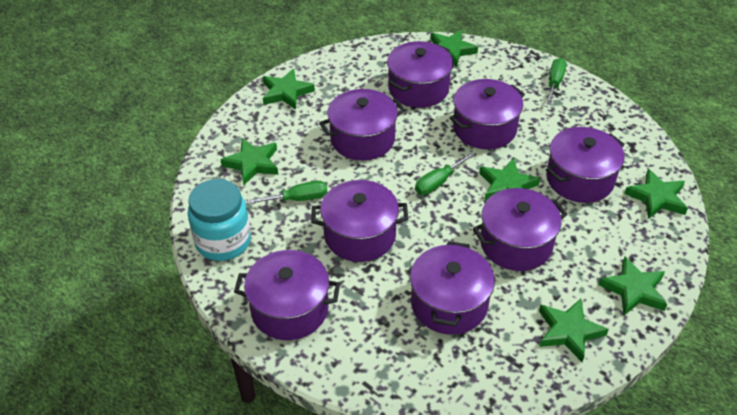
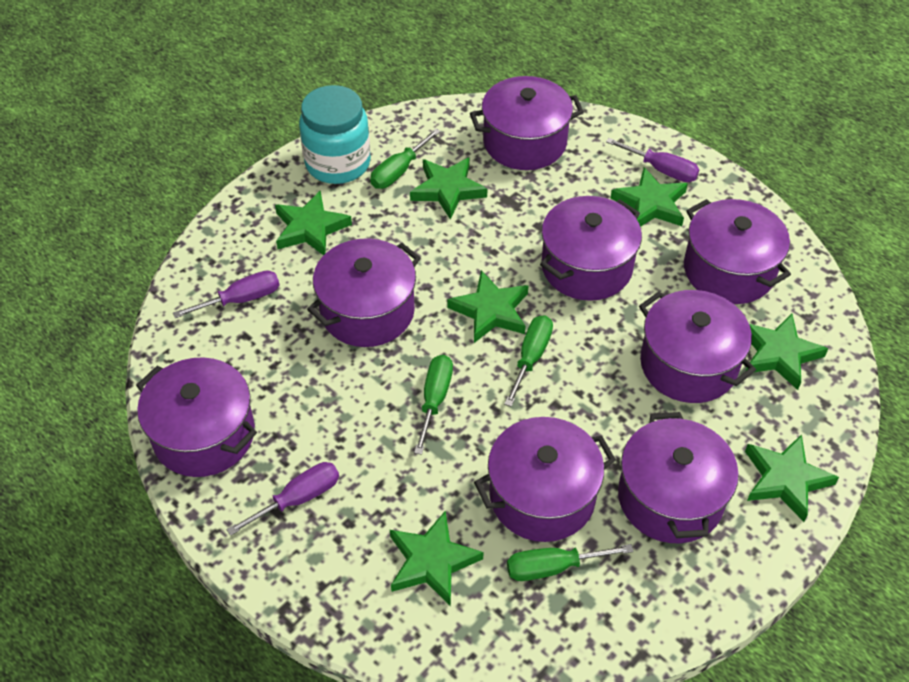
green screwdriver: [247,181,327,204] [415,152,475,195] [546,58,567,105] = 3 -> [370,129,441,189] [414,355,453,455] [504,315,553,407] [507,544,634,581] = 4
purple screwdriver: none = 0 -> [173,271,279,318] [226,462,339,536] [606,138,700,182] = 3

